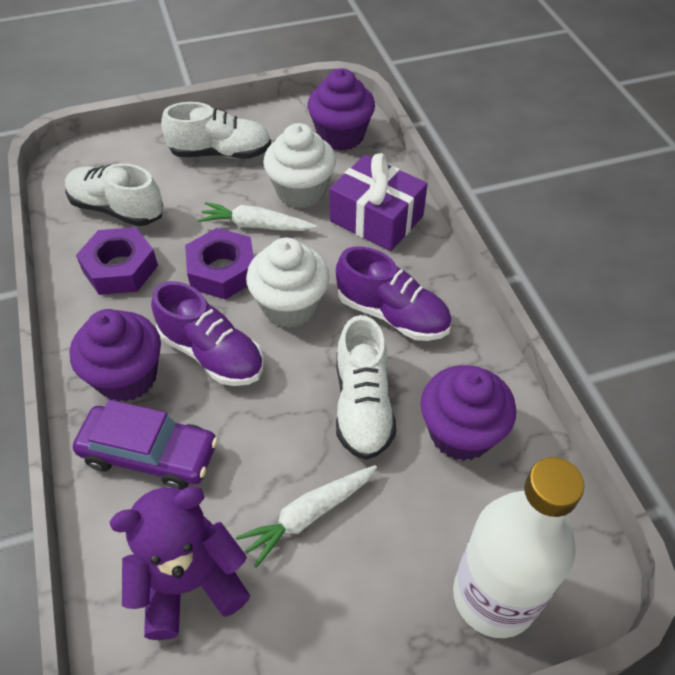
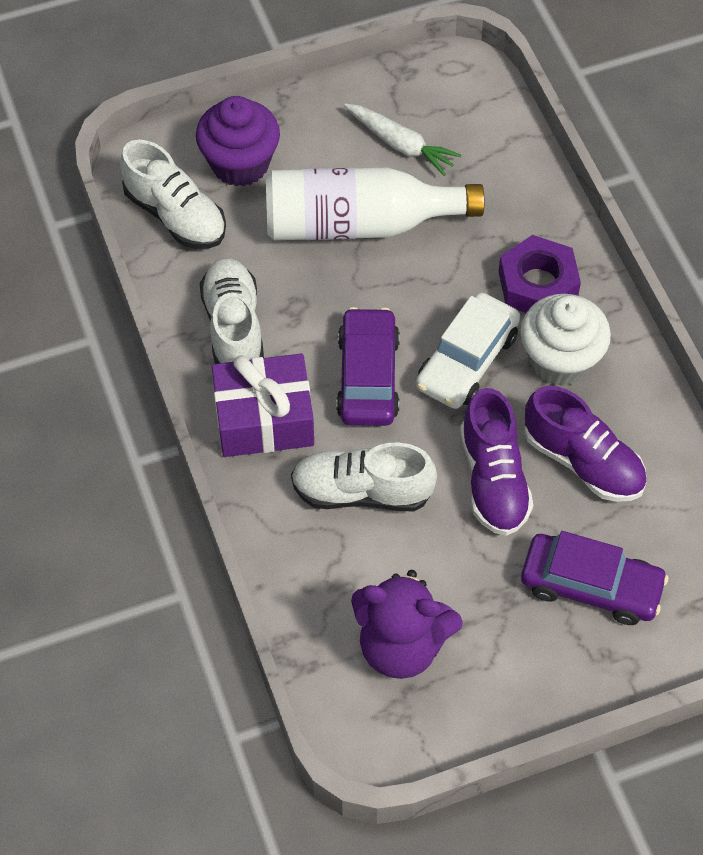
purple car: [73,400,218,490] = 1 -> [336,307,400,426] [521,531,668,625] = 2
purple cupcake: [70,309,161,402] [308,68,375,151] [421,365,516,461] = 3 -> [196,96,280,187] = 1
purple nut: [76,227,158,295] [185,228,254,300] = 2 -> [498,235,581,313] = 1
white car: none = 0 -> [416,293,520,409] = 1
white carrot: [198,202,317,231] [236,465,377,568] = 2 -> [344,104,461,176] = 1
white cupcake: [246,238,330,328] [263,123,336,208] = 2 -> [520,294,611,386] = 1

